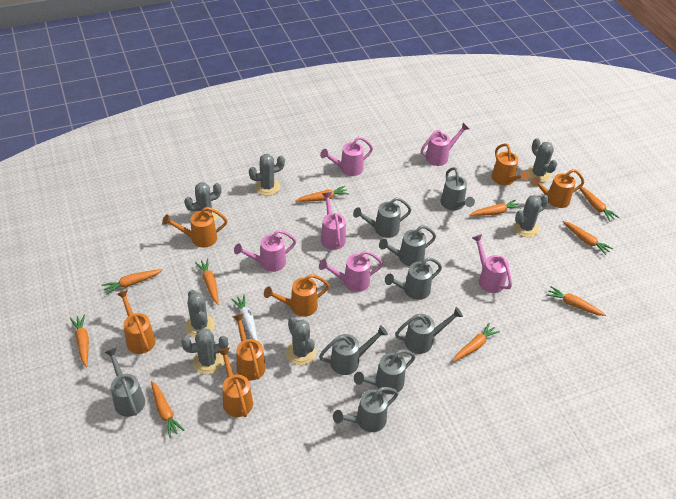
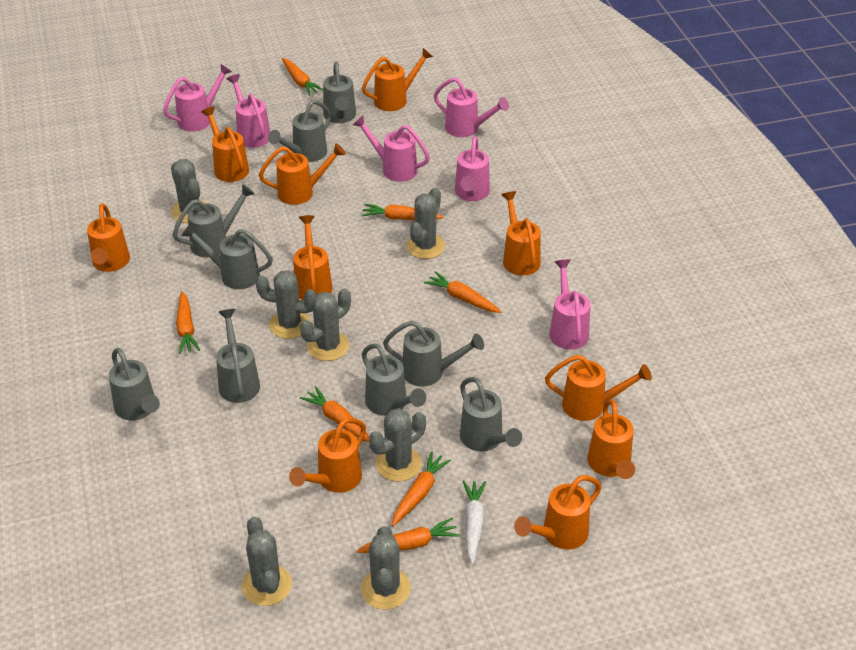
orange carrot: [70,314,89,367] [102,269,163,295] [151,381,185,438] [195,259,219,305] [295,186,349,202] [453,323,500,362] [470,200,521,216] [546,286,606,316] [563,221,613,255] [580,187,619,222] = 10 -> [176,291,200,354] [282,58,323,96] [300,386,369,442] [357,517,460,553] [362,204,444,220] [392,452,451,526] [424,272,502,313] = 7
orange watering can: [117,290,156,354] [162,207,228,248] [218,348,253,417] [232,314,266,380] [264,274,330,316] [492,143,530,185] [531,169,585,208] = 7 -> [87,203,130,272] [201,106,249,182] [259,143,346,205] [289,418,366,493] [293,215,332,300] [362,48,433,111] [501,191,541,276] [514,475,602,550] [545,355,652,421] [587,399,635,479] = 10

